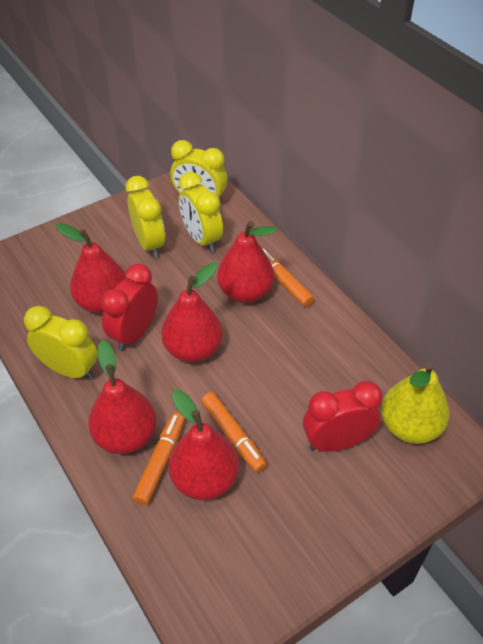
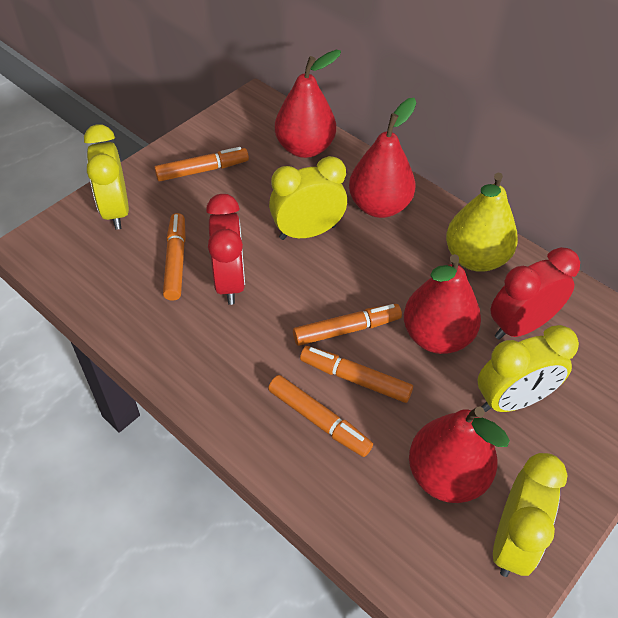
orange marker: [133,413,185,505] [201,392,267,473] [262,248,314,307] = 3 -> [154,147,249,181] [163,213,186,301] [268,375,373,457] [293,304,402,346] [300,346,413,403] = 5
red pear: [56,223,127,314] [88,340,157,454] [161,263,223,362] [169,390,239,500] [217,221,277,303] = 5 -> [275,50,341,158] [349,98,416,218] [404,254,481,354] [409,407,510,503] = 4

